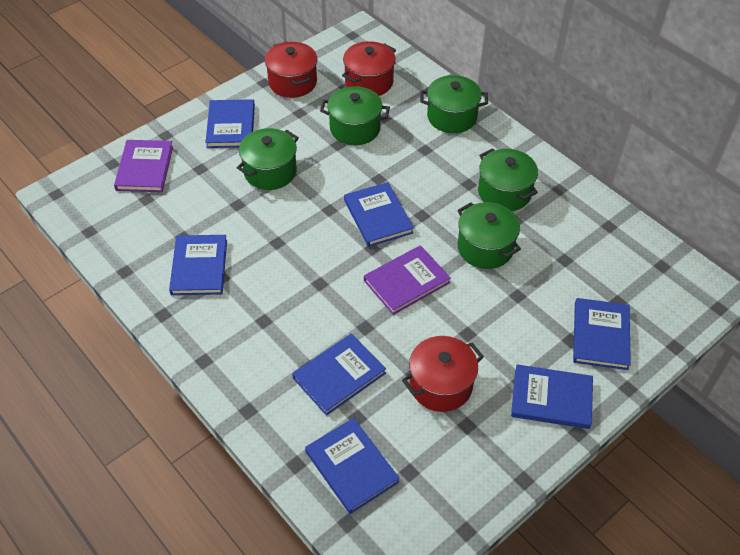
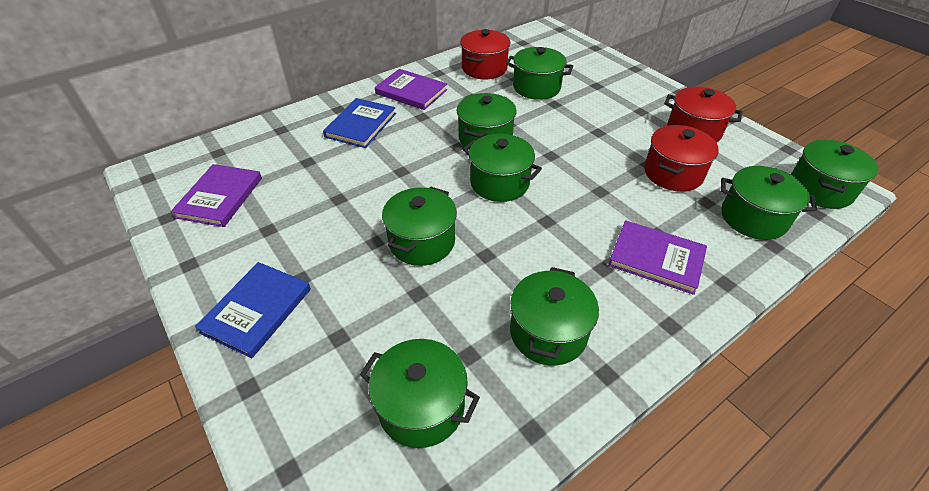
blue book: [169,235,227,295] [205,99,255,148] [292,333,386,416] [305,418,400,514] [344,182,414,247] [511,365,593,429] [573,298,631,370] = 7 -> [195,262,311,358] [323,98,396,148] = 2
green pot: [237,128,299,190] [320,86,390,145] [420,75,488,133] [457,202,521,269] [478,148,538,211] = 5 -> [360,339,480,448] [382,187,457,266] [457,93,517,150] [463,134,542,202] [506,47,573,100] [510,267,599,366] [721,166,817,240] [791,140,878,209] = 8
purple book: [114,140,173,192] [364,245,451,315] = 2 -> [171,164,262,227] [375,69,447,110] [608,220,707,295] = 3

